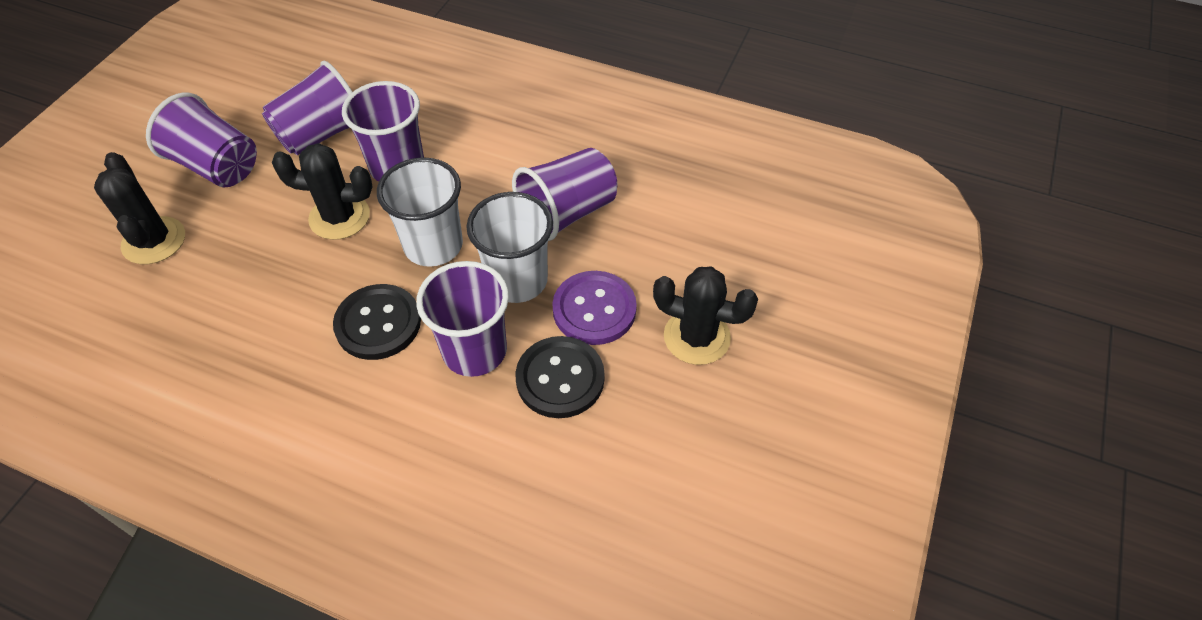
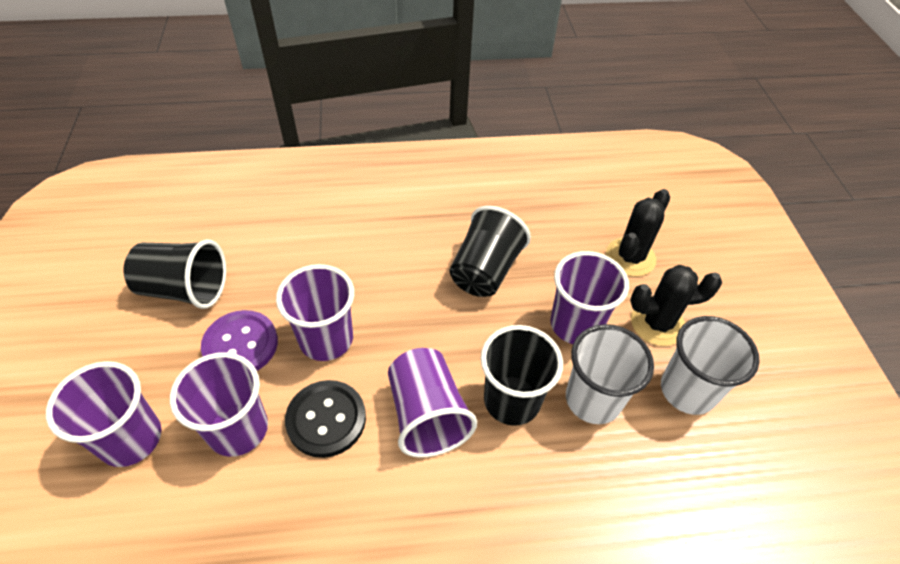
black button: [333,284,421,360] [515,336,605,418] = 2 -> [285,380,366,458] = 1
black cactus: [94,152,185,264] [272,143,373,240] [653,266,758,365] = 3 -> [606,189,670,276] [630,265,722,346] = 2
black cup: none = 0 -> [123,239,226,309] [450,206,531,297] [481,325,563,426] = 3

